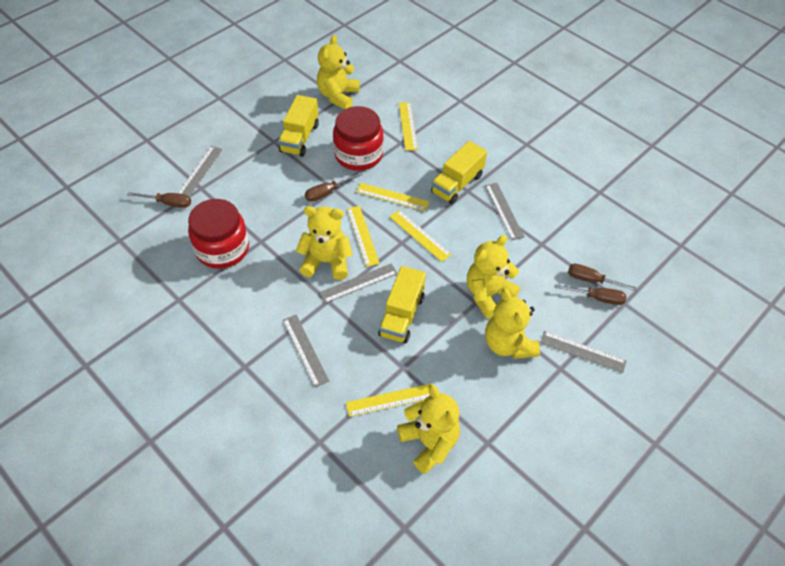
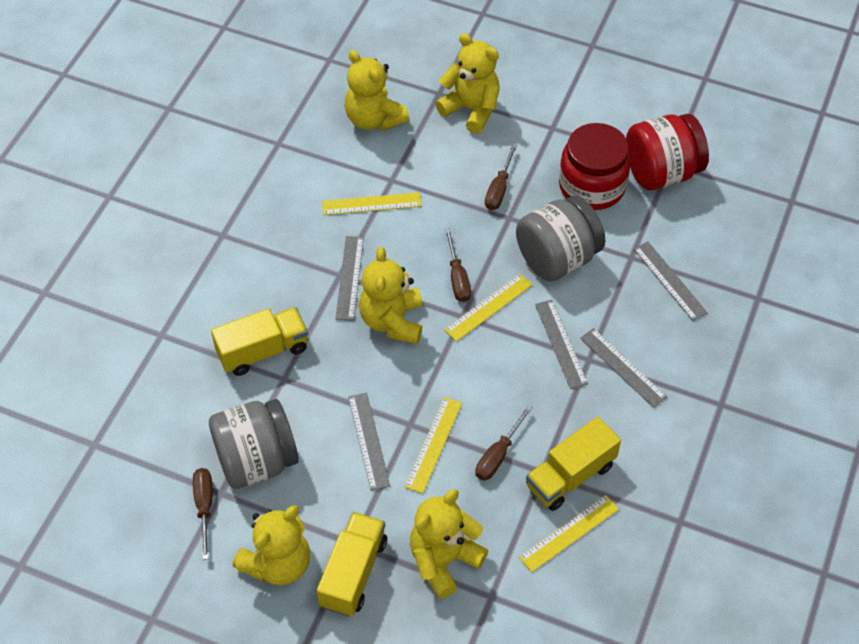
grey jar: none = 0 -> [209,399,299,489] [516,196,605,281] = 2
yellow ruler: [346,383,432,417] [347,206,380,267] [356,183,430,211] [389,210,452,262] [399,102,418,151] = 5 -> [322,192,422,215] [405,397,462,494] [444,274,532,342] [519,495,619,572] = 4

